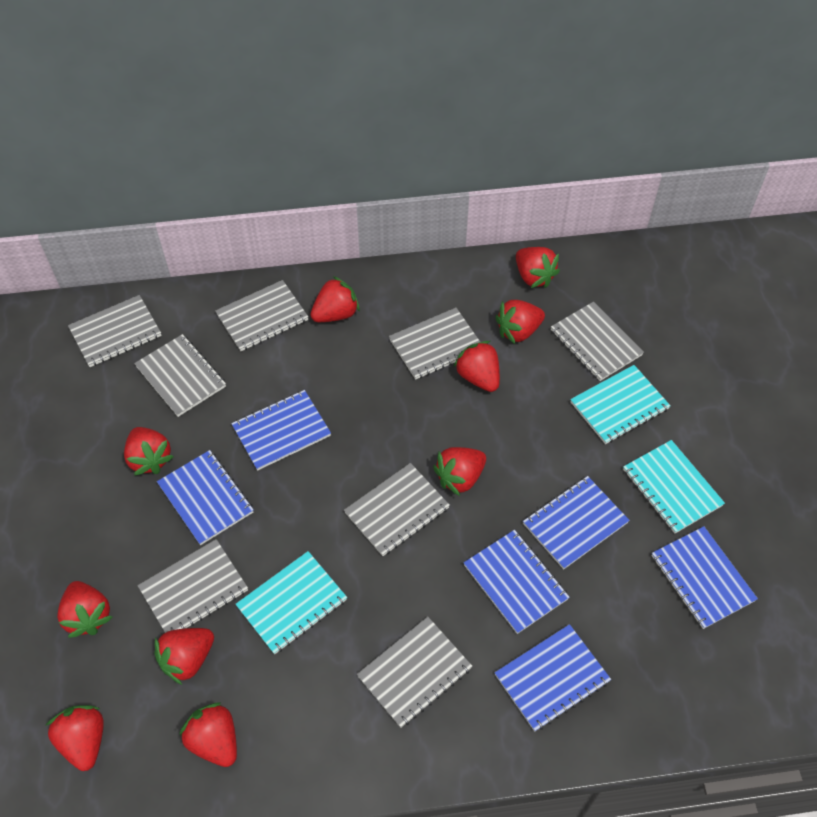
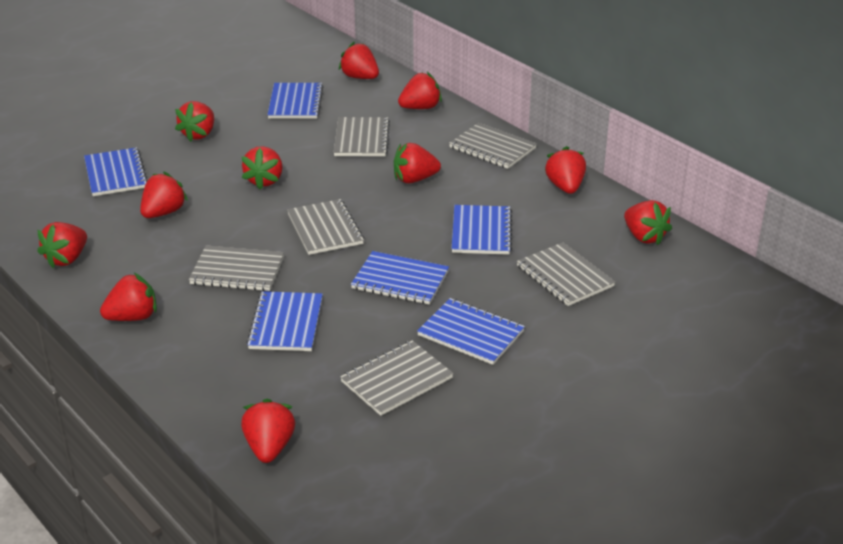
grey notebook: [68,295,162,367] [134,334,226,417] [138,539,248,633] [216,280,308,351] [344,463,450,556] [357,617,472,728] [389,308,480,380] [551,302,644,381] = 8 -> [189,245,284,291] [287,199,364,255] [334,117,390,157] [340,340,454,416] [449,123,537,169] [517,242,615,306] = 6
red strawberry: [45,705,104,771] [57,581,113,638] [124,427,174,476] [154,628,214,685] [179,703,237,767] [311,276,360,322] [433,447,486,496] [453,341,500,392] [495,300,545,344] [516,247,560,288] = 10 -> [37,222,87,268] [100,273,157,321] [140,172,188,218] [175,101,214,142] [241,399,295,463] [242,146,283,190] [339,42,379,79] [394,143,441,183] [398,72,442,109] [545,146,586,194] [624,200,672,245] = 11
turquoise notebook: [235,551,347,654] [570,365,671,444] [623,440,725,533] = 3 -> none = 0

